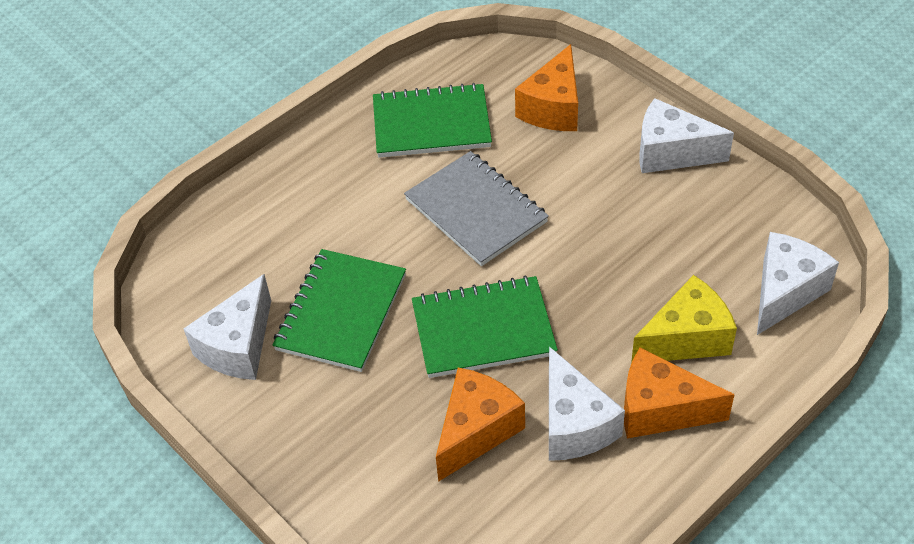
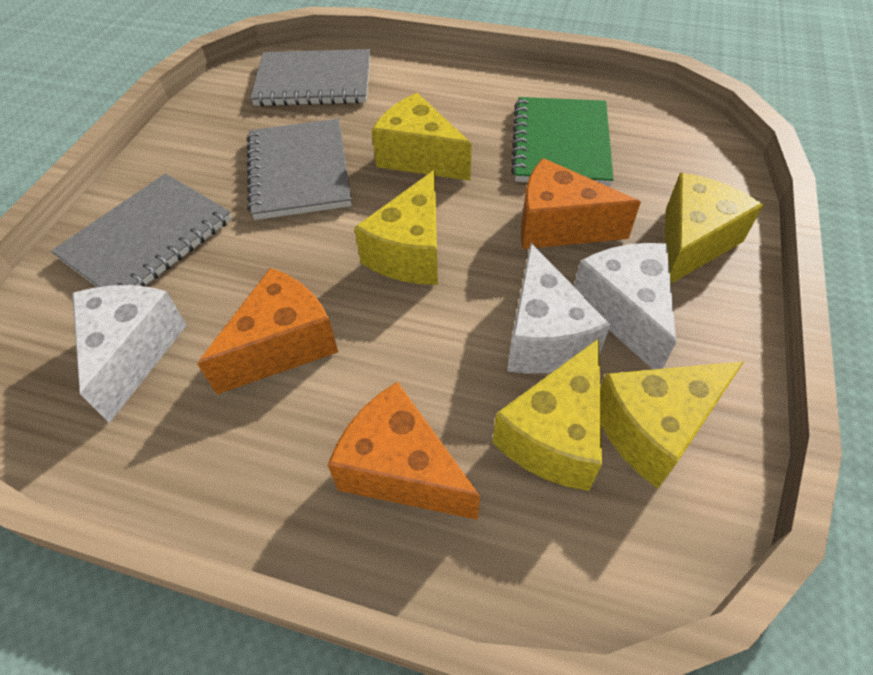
green notebook: [273,249,406,372] [373,83,492,158] [412,276,558,378] = 3 -> [511,97,614,187] = 1
grey notebook: [404,151,549,266] = 1 -> [51,173,232,287] [247,119,352,220] [250,49,370,106] = 3
white cheese: [183,274,271,380] [549,347,625,461] [640,98,734,173] [757,232,839,335] = 4 -> [72,285,187,423] [507,243,611,374] [574,243,676,370] = 3
yellow cheese: [631,275,737,363] = 1 -> [354,170,438,285] [372,93,472,181] [493,338,602,491] [600,361,744,489] [665,173,763,283] = 5

